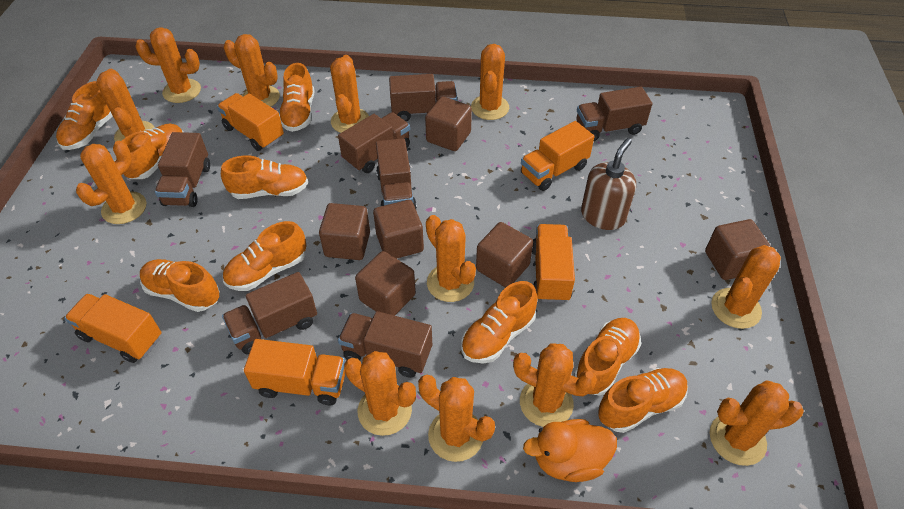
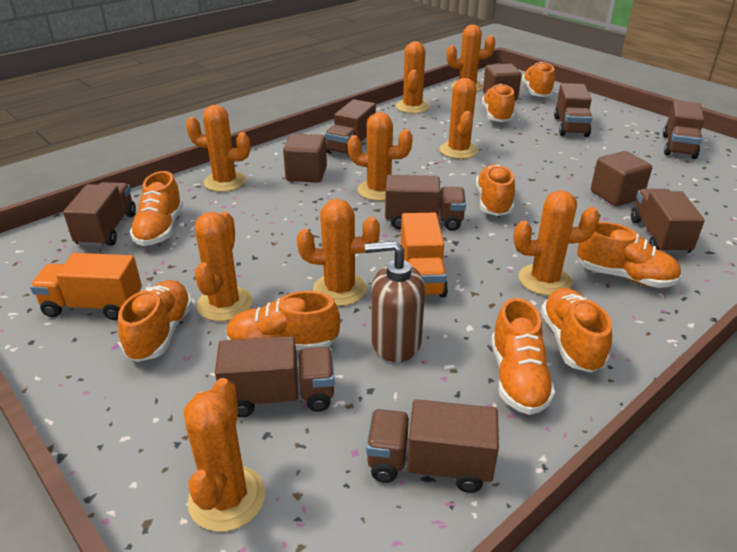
brown cube: [319,203,370,260] [355,251,416,316] [373,200,424,259] [425,97,472,151] [476,222,533,288] [705,219,771,280] = 6 -> [283,133,327,183] [483,64,522,101] [591,151,652,206] = 3
brown truck: [155,132,210,207] [222,272,317,355] [338,112,410,173] [338,311,432,378] [376,138,417,209] [389,74,457,122] [576,87,652,141] = 7 -> [63,182,136,247] [215,336,335,417] [325,99,376,156] [366,399,499,493] [385,175,466,231] [554,83,592,137] [631,189,705,254] [663,100,704,159] = 8
orange cactus: [76,141,147,224] [96,69,155,142] [135,27,201,103] [224,34,280,107] [330,55,369,133] [344,351,416,436] [418,375,495,462] [426,215,476,302] [471,44,509,120] [513,343,597,427] [710,380,804,466] [711,245,781,329] = 12 -> [184,378,265,532] [186,105,250,192] [195,211,253,321] [297,199,380,306] [347,112,413,201] [396,41,430,113] [440,78,479,159] [447,25,496,92] [513,190,600,296] = 9
orange duck: [523,419,617,482] = 1 -> none = 0
orange truck: [64,293,161,363] [217,93,284,151] [244,339,346,405] [521,121,594,191] [532,224,575,303] = 5 -> [30,253,142,320] [400,213,448,298] = 2

